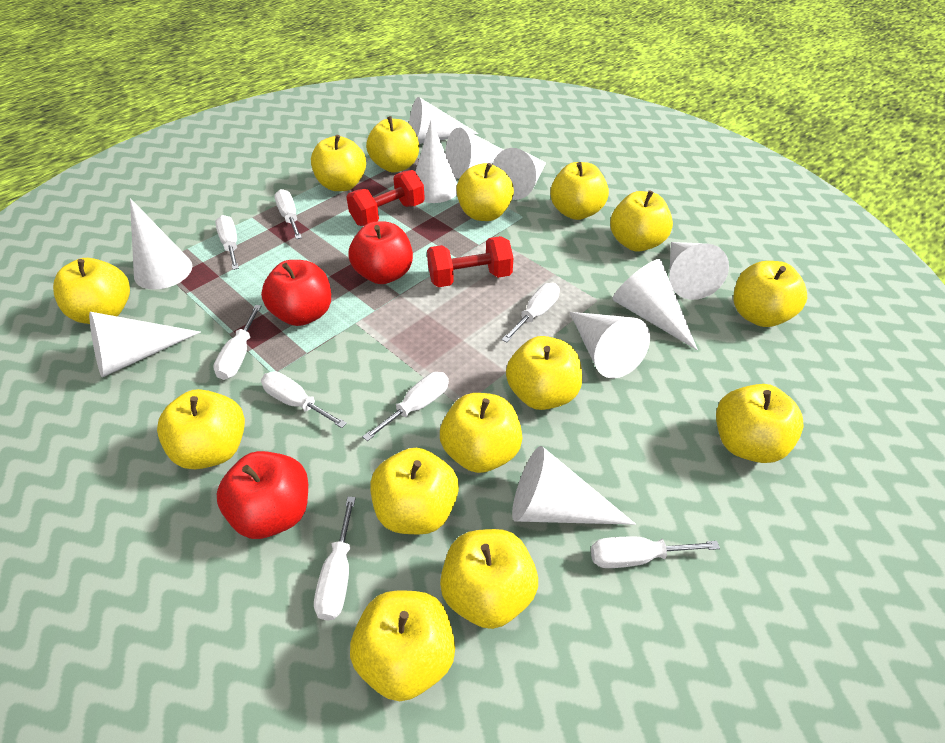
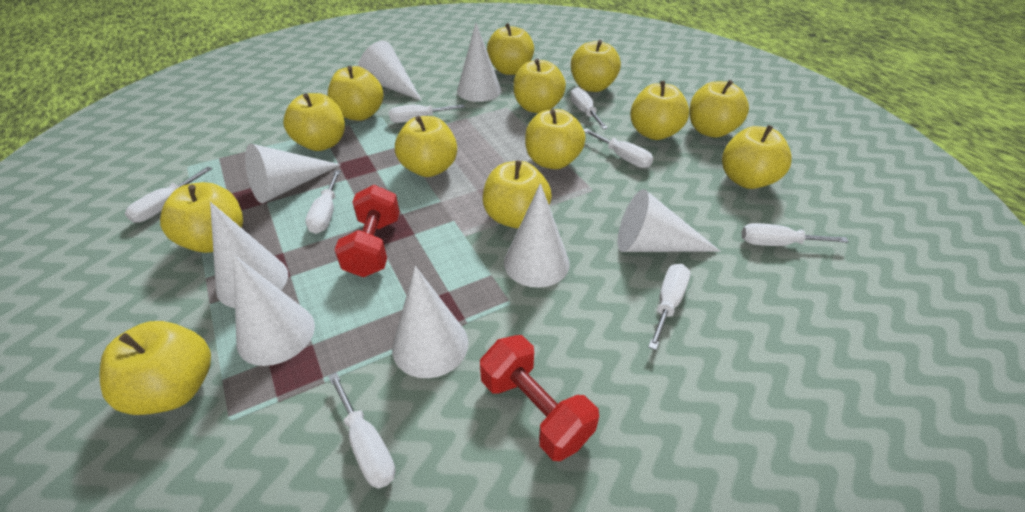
red apple: [217,451,308,539] [261,260,331,326] [348,221,413,284] = 3 -> none = 0
white cone: [89,312,201,377] [130,198,192,289] [409,97,478,144] [415,119,457,203] [445,128,504,179] [493,148,546,200] [512,446,636,525] [569,312,650,378] [612,259,698,350] [669,242,729,300] = 10 -> [210,202,288,308] [233,254,315,366] [245,144,341,203] [358,41,422,101] [392,266,469,378] [457,23,501,102] [504,183,570,288] [618,189,721,252] = 8
yellow apple: [53,258,130,324] [157,389,245,469] [311,135,366,191] [350,591,455,701] [366,116,419,172] [370,448,459,534] [440,393,522,473] [440,529,538,629] [456,163,514,221] [506,336,582,410] [550,162,609,220] [610,190,673,252] [716,384,804,463] [733,261,807,327] = 14 -> [100,321,211,415] [160,182,243,253] [283,93,345,151] [328,66,384,121] [395,116,457,177] [483,160,552,228] [487,23,534,75] [513,59,566,113] [525,109,586,169] [571,40,621,92] [630,81,689,140] [689,80,749,138] [722,125,792,189] = 13

